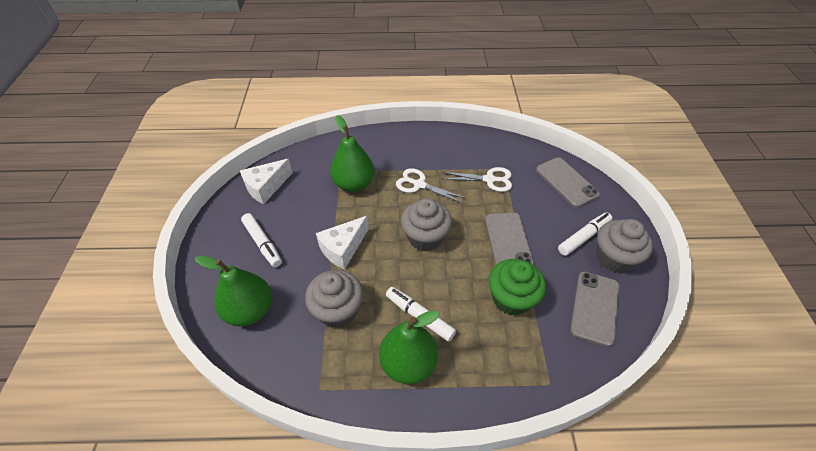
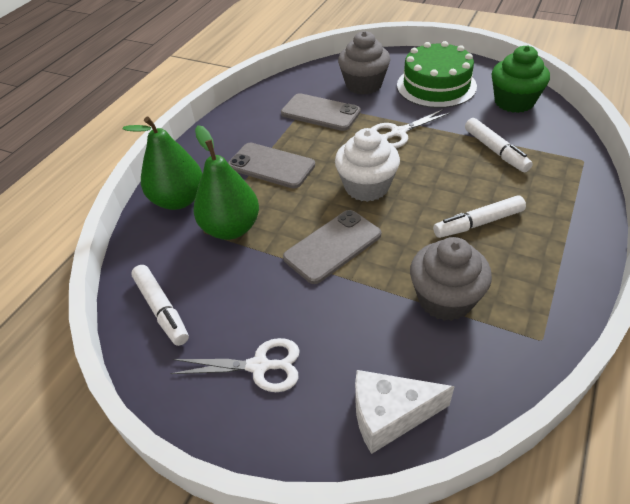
green cake: none = 0 -> [397,41,477,108] = 1
green pear: [195,256,272,327] [330,115,374,192] [379,311,439,384] = 3 -> [123,117,202,210] [193,125,259,240] = 2
grey cupcake: [305,270,363,328] [401,198,452,251] [596,219,653,273] = 3 -> [338,31,390,95] [410,237,492,321] = 2
white cheese: [240,159,293,204] [316,216,369,269] = 2 -> [355,370,455,454] = 1
white cupcake: none = 0 -> [335,128,400,202] = 1

